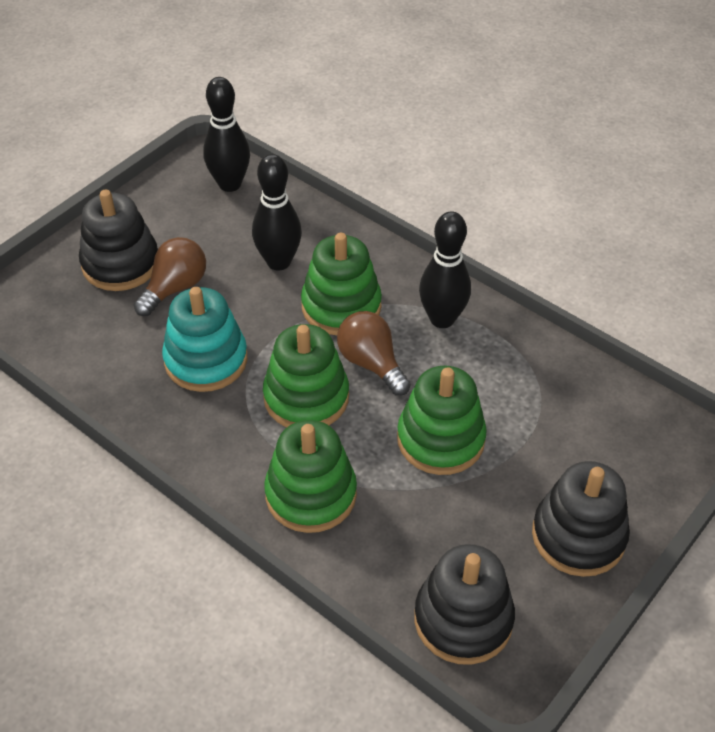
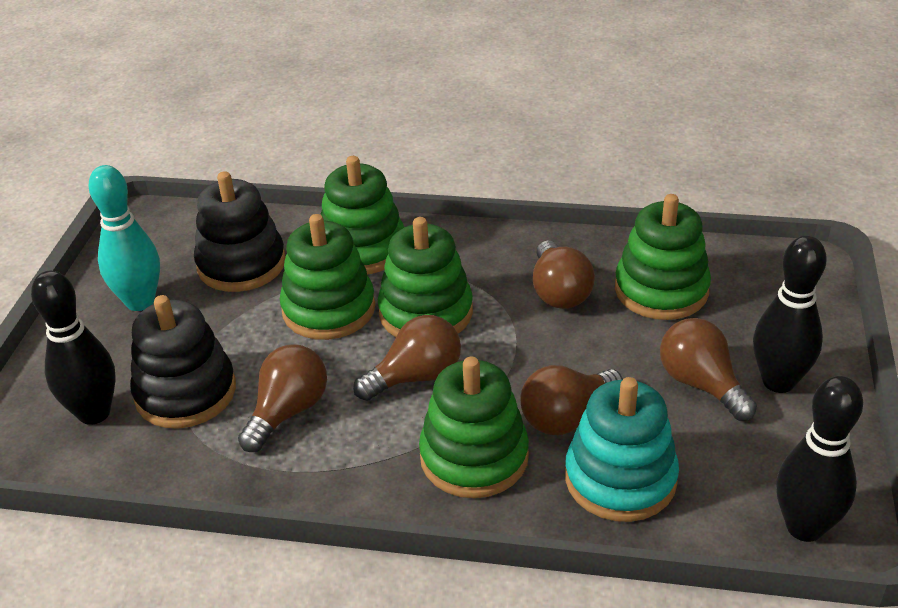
black stacking toy: [79,190,158,291] [414,544,515,665] [532,461,630,577] = 3 -> [130,295,236,429] [194,171,285,292] = 2
brown light bulb: [134,237,206,316] [337,311,411,396] = 2 -> [238,345,327,452] [353,315,461,401] [521,365,623,435] [533,240,595,309] [660,318,757,421] = 5
green stacking toy: [263,324,349,427] [264,420,357,533] [301,233,382,335] [397,366,487,475] = 4 -> [280,214,375,340] [320,156,404,274] [378,217,473,337] [419,357,529,498] [615,194,711,320] = 5
turquoise bowling pin: none = 0 -> [88,165,160,311] = 1

